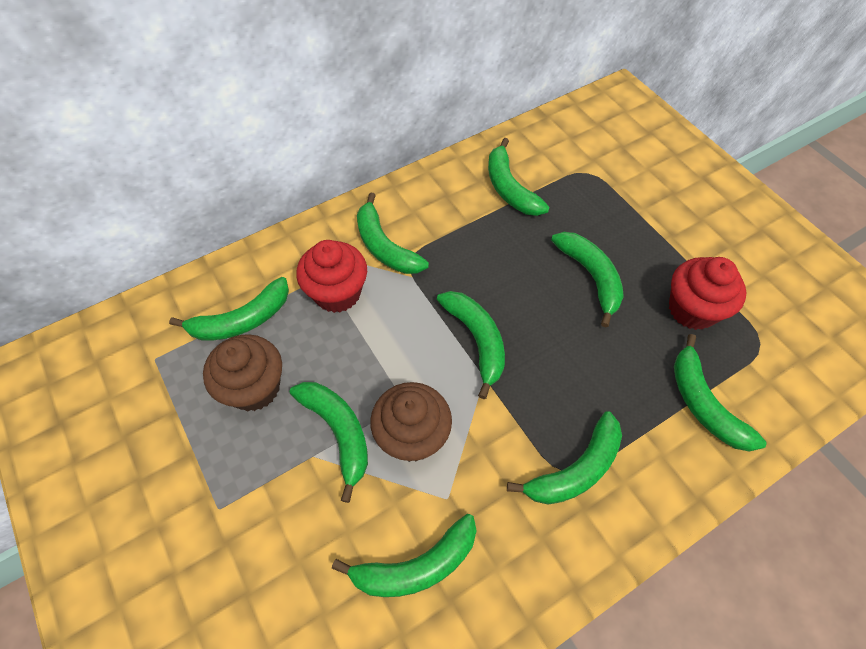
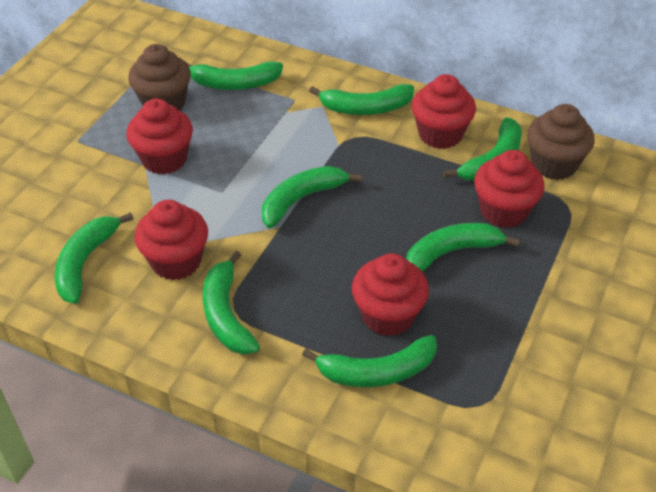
green banana: [169,277,289,341] [290,382,368,503] [332,514,477,597] [357,193,429,274] [437,291,505,399] [488,138,549,216] [507,412,622,505] [551,232,624,327] [674,334,767,451] = 9 -> [55,212,134,304] [185,61,283,90] [203,251,260,354] [262,166,362,228] [302,335,437,387] [309,84,414,115] [406,223,520,272] [444,117,522,181] = 8
red cupcake: [296,240,367,313] [669,257,746,330] = 2 -> [126,99,193,174] [134,200,208,280] [352,253,429,336] [412,74,476,149] [474,150,545,228] = 5

